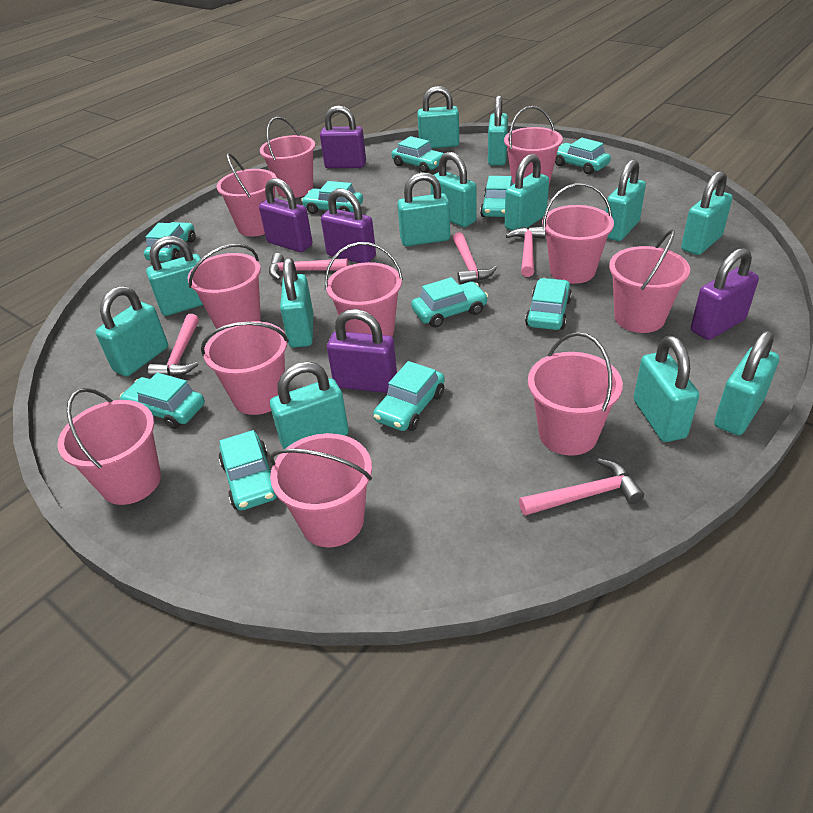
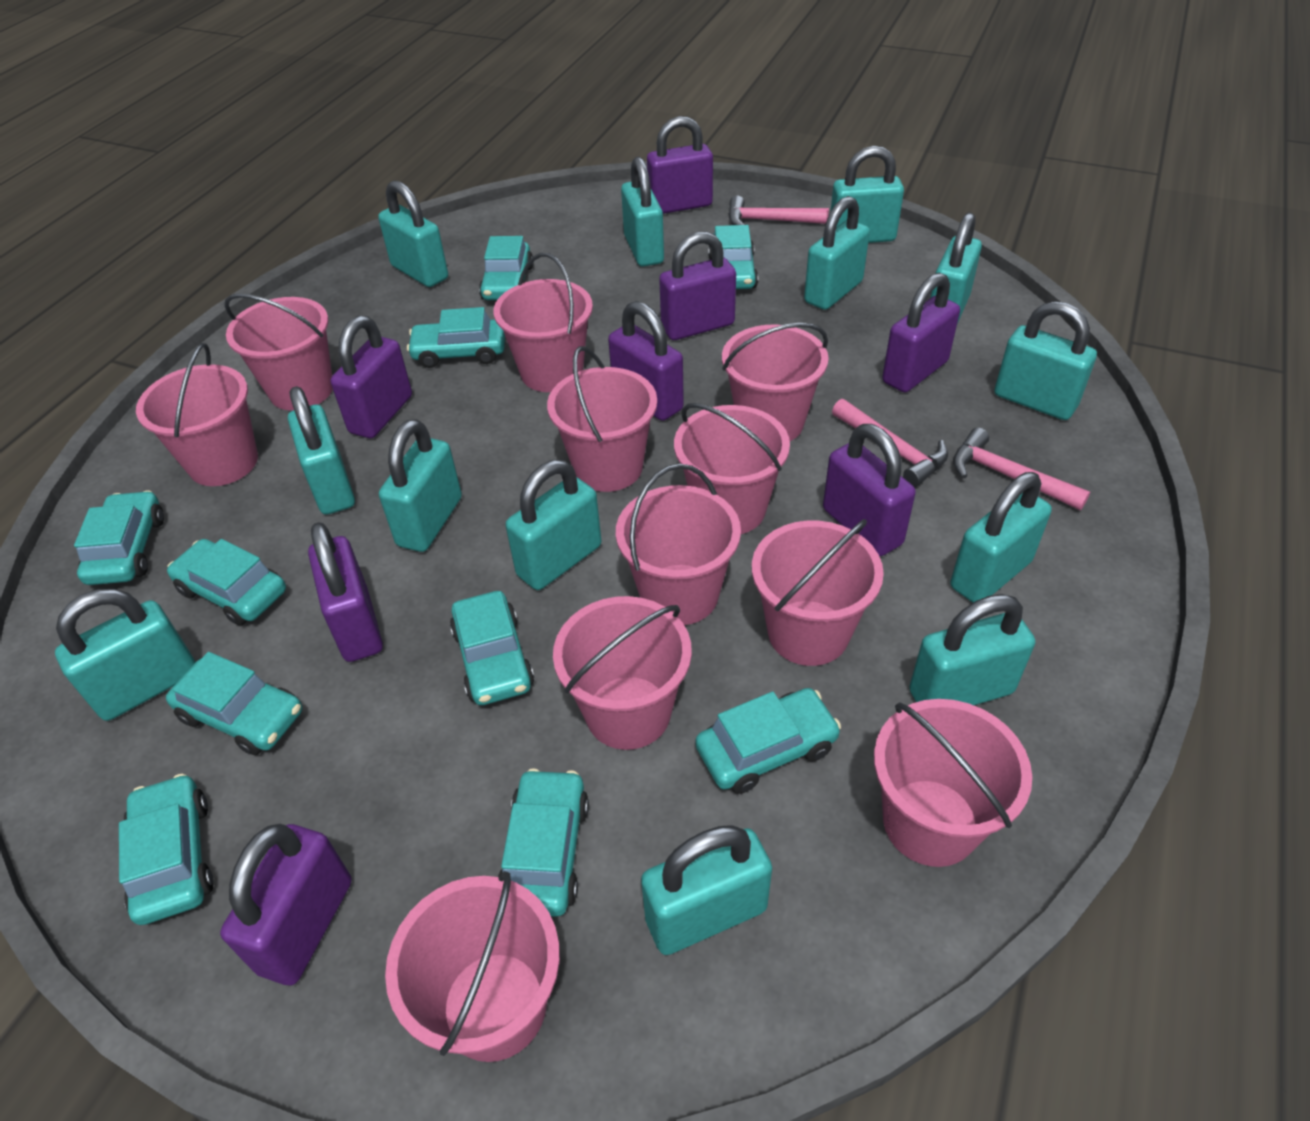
pink hammer: [148,314,199,378] [269,253,349,280] [453,232,497,284] [506,227,545,277] [519,458,644,516] = 5 -> [728,195,829,225] [832,399,948,487] [953,428,1090,510] = 3
purple padlock: [259,178,312,252] [320,105,366,168] [321,188,376,263] [327,309,397,393] [691,248,759,340] = 5 -> [220,824,352,985] [308,522,383,662] [331,316,412,438] [608,301,684,421] [647,116,713,214] [659,231,736,340] [823,424,916,556] [882,273,960,392] = 8

